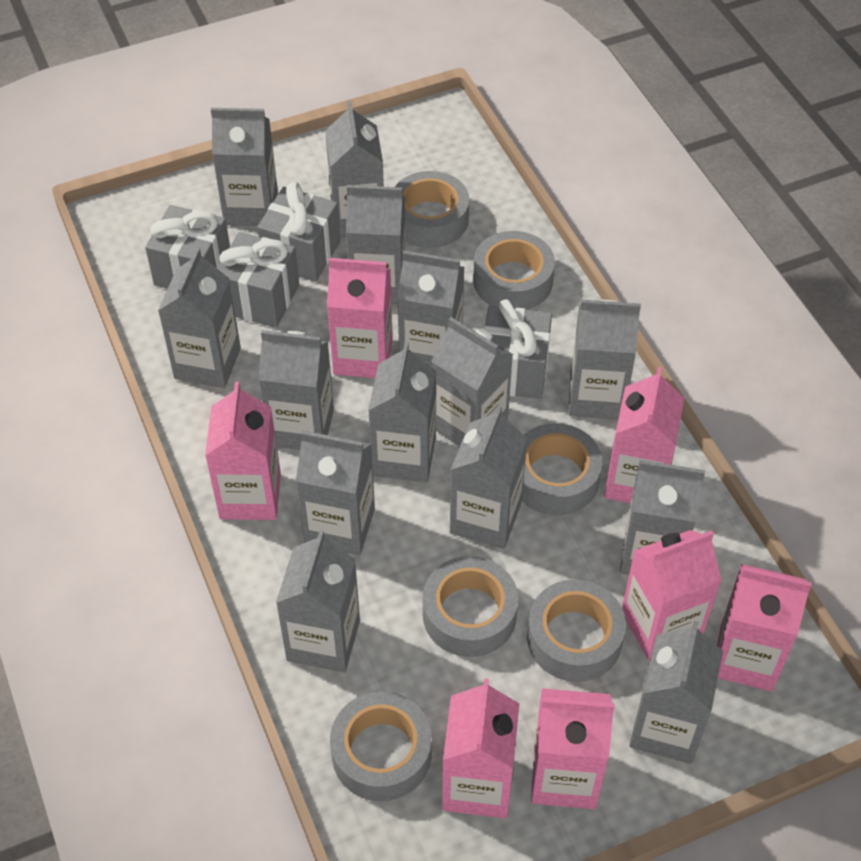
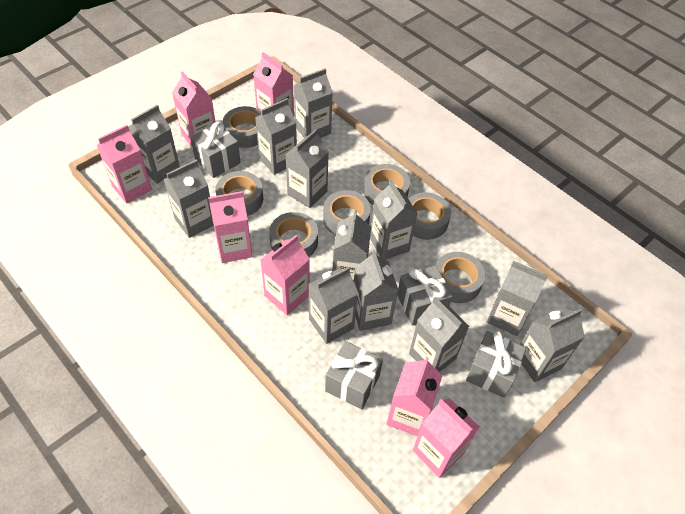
grey carton: [158,248,241,388] [211,108,278,226] [258,330,334,450] [276,530,360,672] [296,431,375,555] [325,101,384,237] [346,185,406,305] [368,342,436,482] [397,251,464,367] [431,317,513,446] [450,405,527,549] [569,300,641,420] [620,460,705,575] [629,621,723,764] = 14 -> [129,105,180,184] [163,160,214,238] [255,98,297,175] [286,129,329,208] [294,68,333,138] [308,267,358,344] [332,210,371,282] [354,250,398,331] [370,180,418,260] [409,297,469,372] [487,261,548,336] [520,308,585,382] = 12
grey tape: [330,692,432,801] [395,171,469,248] [423,556,518,657] [473,231,555,310] [522,423,602,515] [527,579,626,682] = 6 -> [215,171,263,216] [223,106,261,148] [269,212,318,257] [323,190,371,235] [364,164,410,205] [409,192,451,240] [436,252,485,303] = 7

